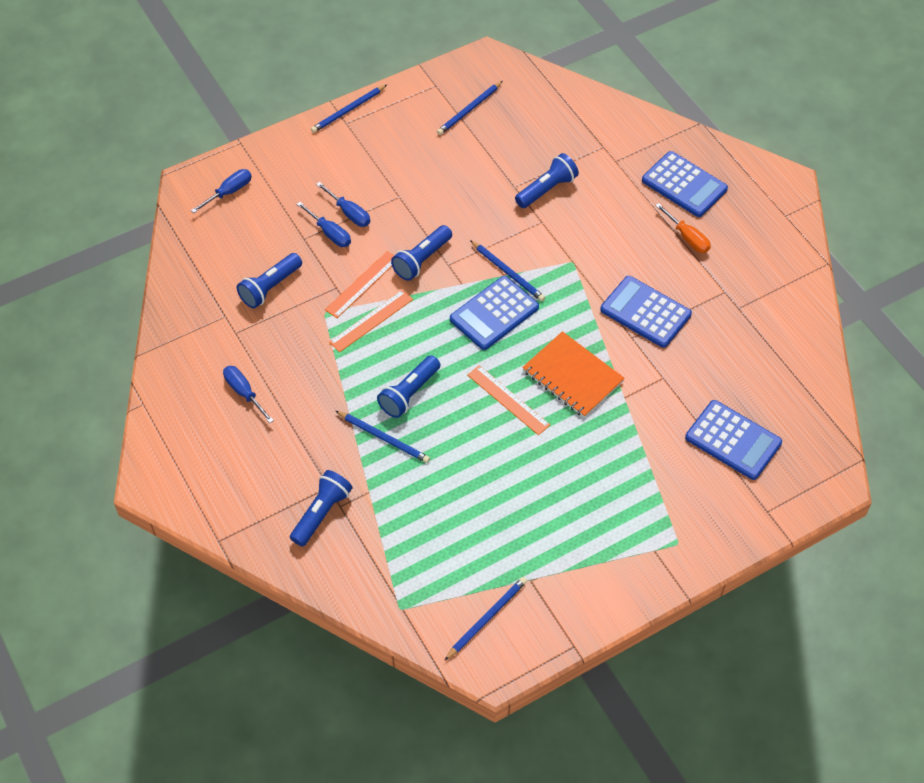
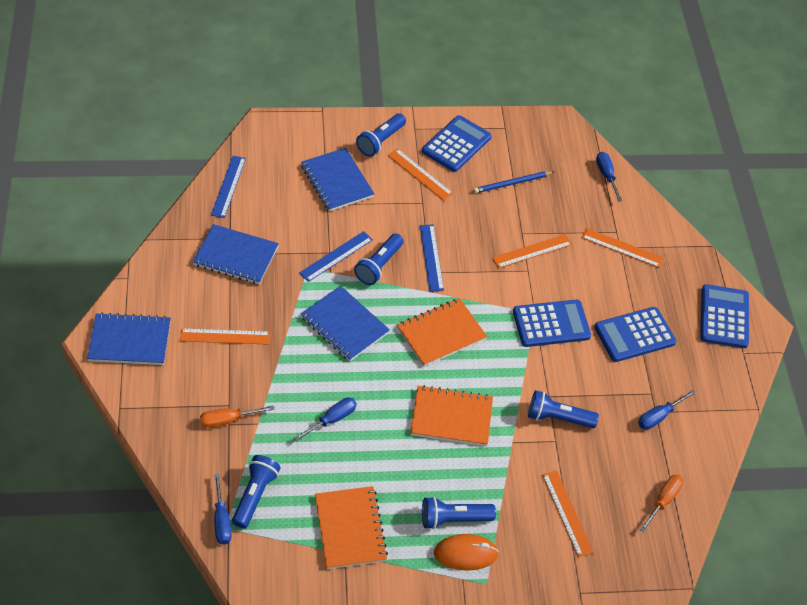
blue notebook: none = 0 -> [87,312,171,365] [193,224,279,284] [301,148,374,211] [301,286,390,361] = 4
blue pencil: [311,85,387,133] [336,411,430,463] [437,81,503,135] [444,577,527,661] [470,240,545,301] = 5 -> [474,171,554,193] = 1
blue ruler: none = 0 -> [211,156,246,218] [299,231,373,282] [420,225,444,291] = 3
orange mouse: none = 0 -> [434,534,499,571] = 1
orange notebook: [522,331,625,418] = 1 -> [315,486,388,569] [397,298,487,367] [410,385,493,446] = 3
orange ruler: [325,251,394,318] [329,290,413,352] [467,365,550,435] = 3 -> [180,328,270,345] [388,149,453,201] [492,234,572,268] [542,471,594,557] [581,228,664,268] = 5
orange screwdriver: [655,203,711,253] = 1 -> [200,405,275,428] [639,474,684,532] = 2

